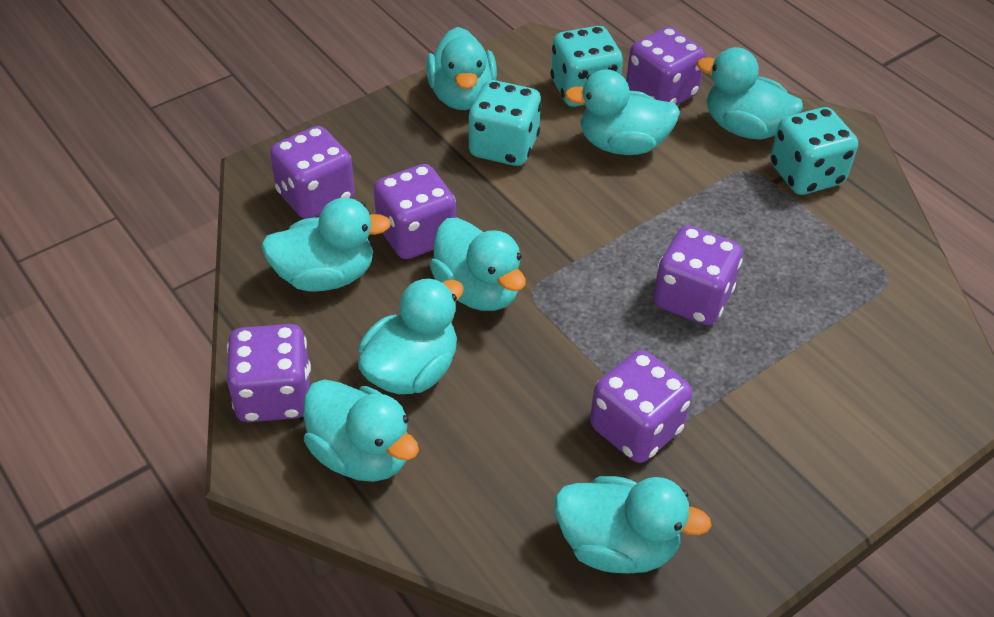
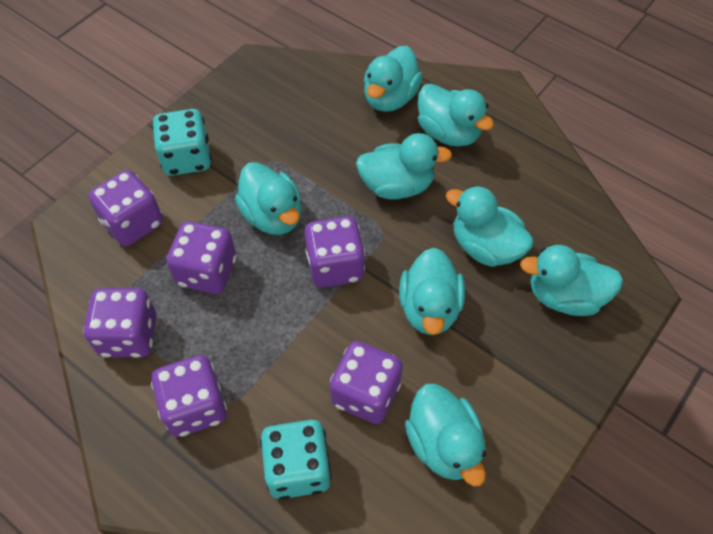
turquoise dice: [468,80,542,166] [550,26,623,107] [770,107,858,195] = 3 -> [152,109,212,176] [260,420,331,500] = 2

